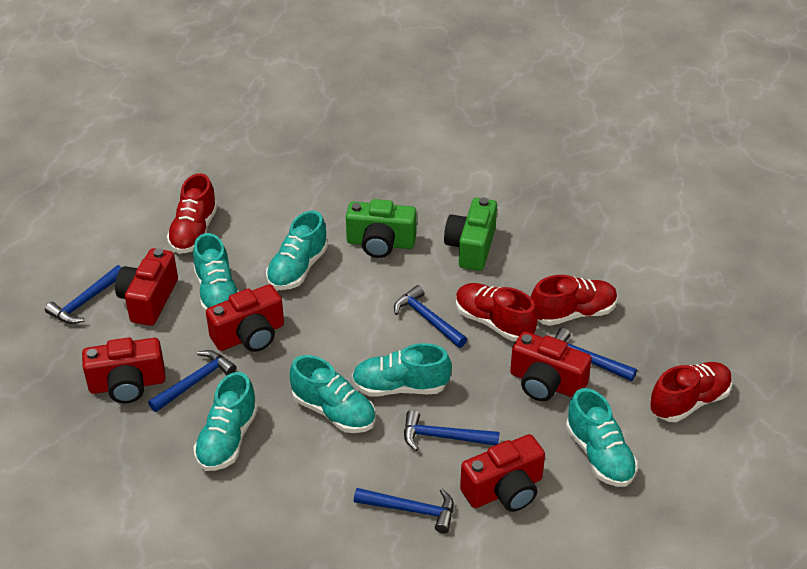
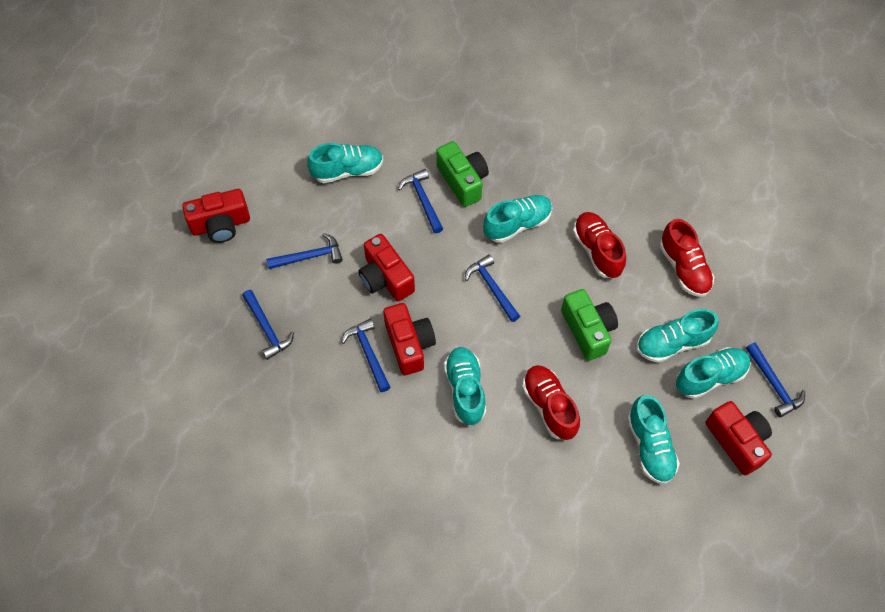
red camera: [82,337,166,403] [115,248,178,326] [206,284,284,352] [460,434,545,512] [510,331,592,401] = 5 -> [182,189,250,243] [358,234,415,301] [383,303,436,375] [706,401,772,475] = 4
red shoe: [167,173,218,254] [456,283,538,341] [530,275,618,326] [650,362,732,422] = 4 -> [522,365,580,440] [573,212,626,278] [660,219,714,297] = 3

